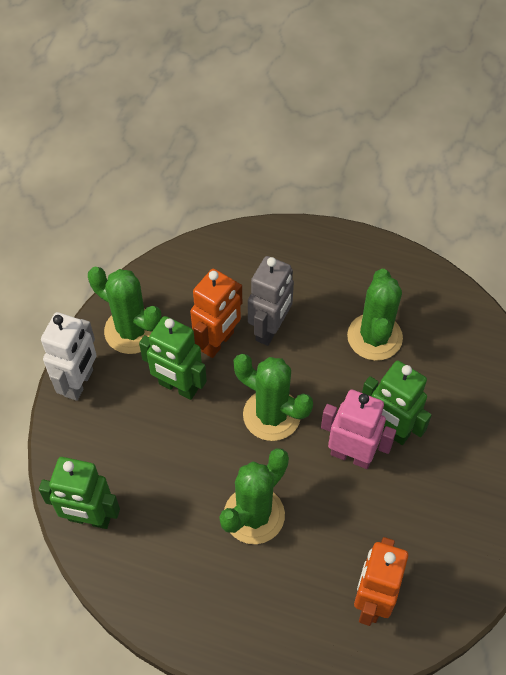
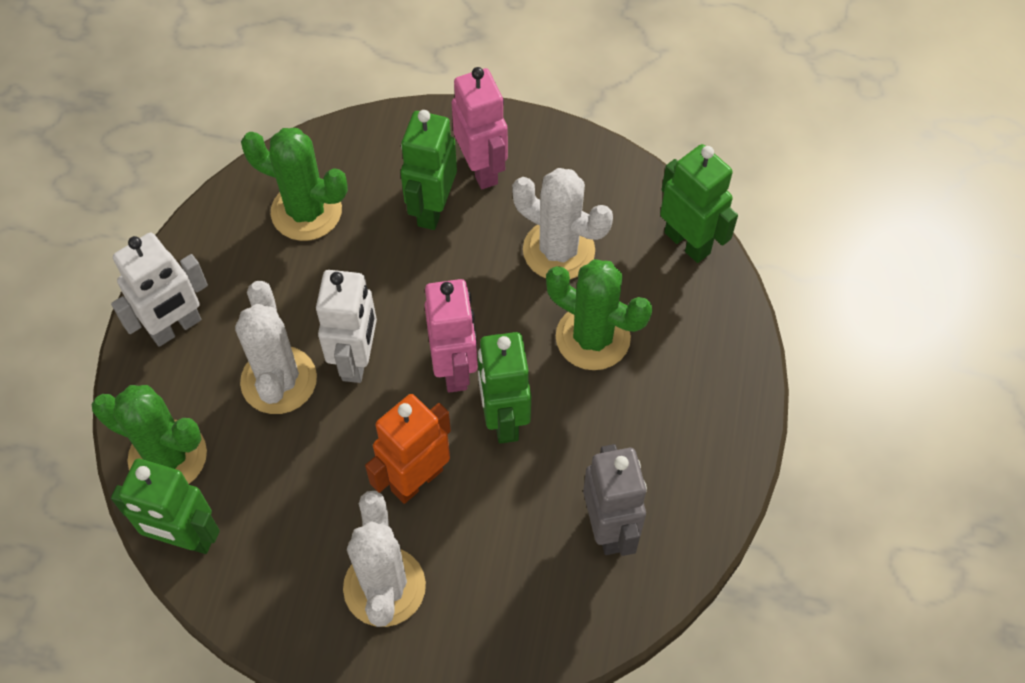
green cactus: [88,267,162,354] [219,448,289,544] [234,354,313,441] [347,269,403,361] = 4 -> [92,385,207,484] [241,128,348,241] [546,259,652,370] = 3
green robot: [39,457,120,529] [139,316,207,400] [362,361,432,445] = 3 -> [111,459,220,554] [401,110,457,230] [478,332,531,444] [660,144,738,263] = 4
orange robot: [190,269,242,358] [354,537,408,626] = 2 -> [365,394,451,504] = 1
pink robot: [321,390,396,469] = 1 -> [425,279,478,393] [452,67,508,189] = 2
white cactus: none = 0 -> [235,281,317,414] [343,491,426,627] [512,168,613,279] = 3
white robot: [41,312,96,401] = 1 -> [111,233,208,347] [316,270,377,383] = 2

